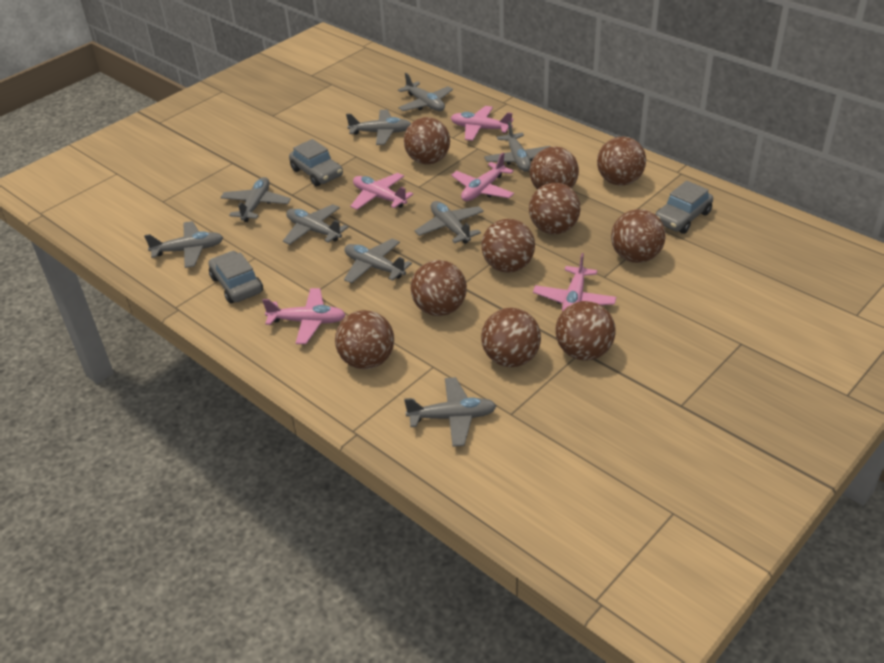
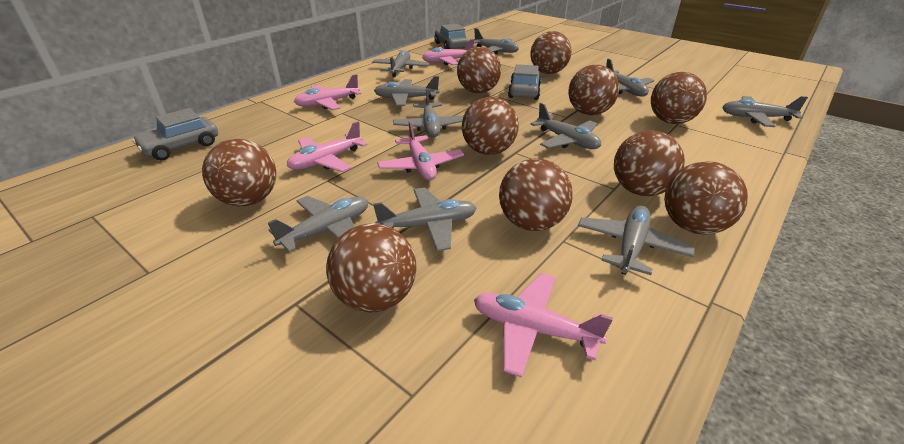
grey plane: [144,221,224,268] [220,177,291,222] [283,204,348,245] [344,238,412,284] [346,110,411,145] [398,73,453,111] [404,377,496,447] [415,201,484,244] [484,121,551,171] = 9 -> [268,196,368,252] [372,50,429,77] [373,187,476,251] [374,76,439,106] [393,88,463,137] [474,28,519,54] [530,103,601,149] [578,205,695,275] [606,59,654,97] [722,96,808,127] = 10

